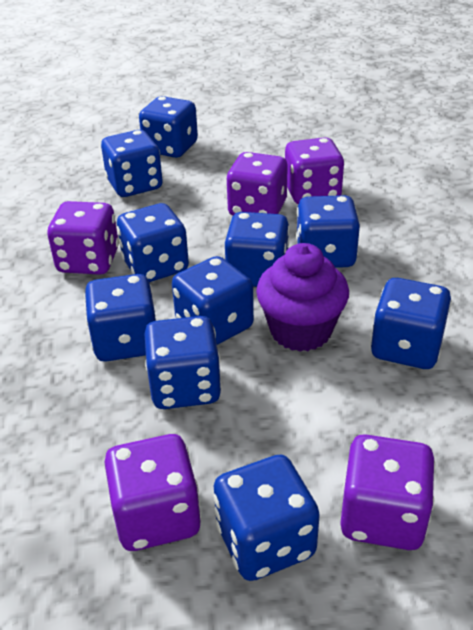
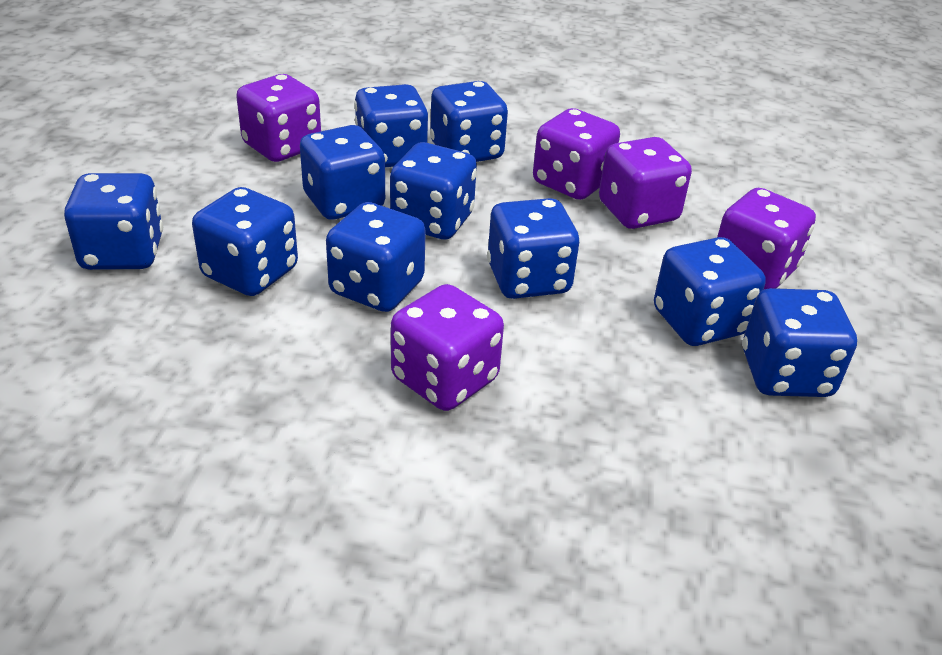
purple cupcake: [256,243,349,352] = 1 -> none = 0

